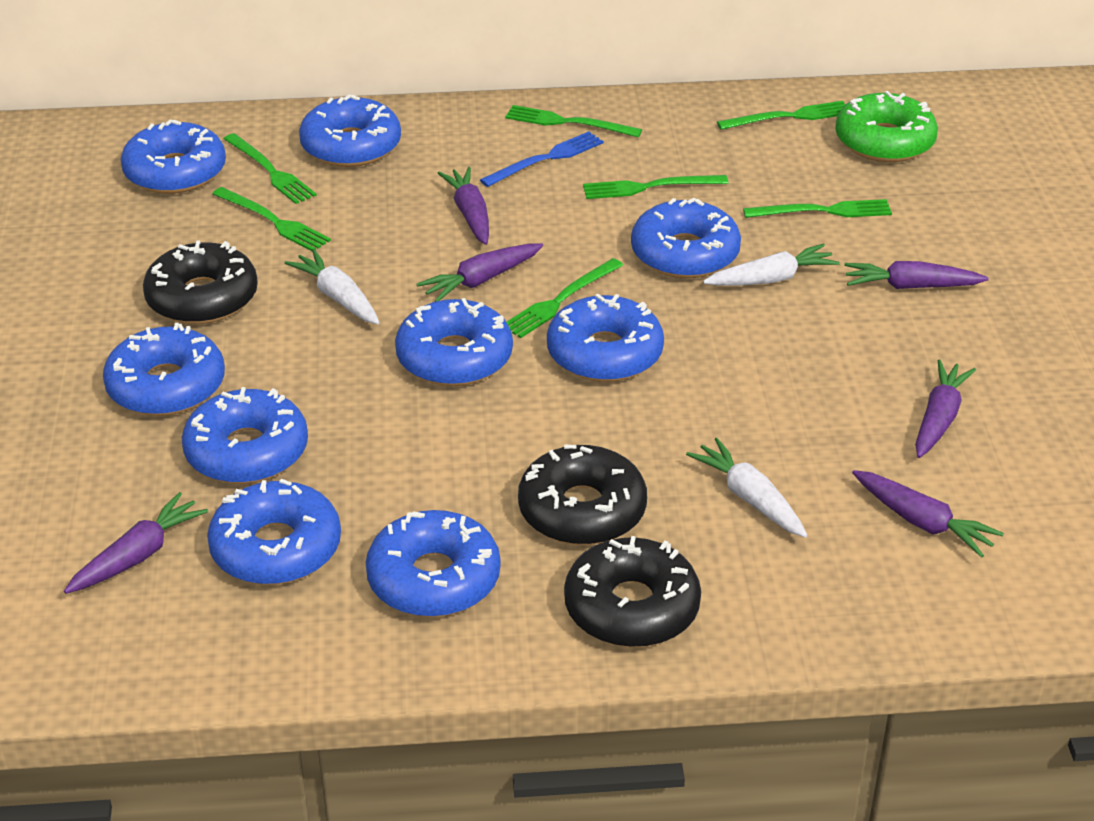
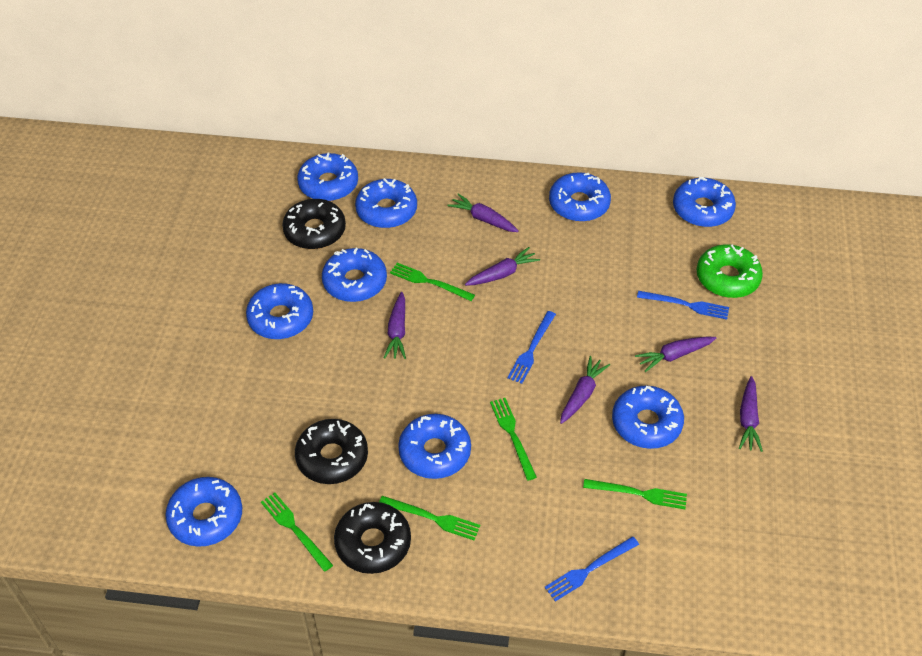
blue fork: [480,131,604,187] = 1 -> [507,311,556,384] [544,536,639,601] [637,291,729,320] = 3
green fork: [212,187,331,251] [224,133,317,204] [505,105,642,138] [506,258,623,338] [583,175,728,199] [717,101,846,130] [743,199,892,218] = 7 -> [261,492,333,572] [379,496,480,540] [390,263,475,301] [490,398,537,480] [583,479,687,509] = 5
white carrot: [285,249,380,324] [686,438,807,538] [703,244,840,286] = 3 -> none = 0

